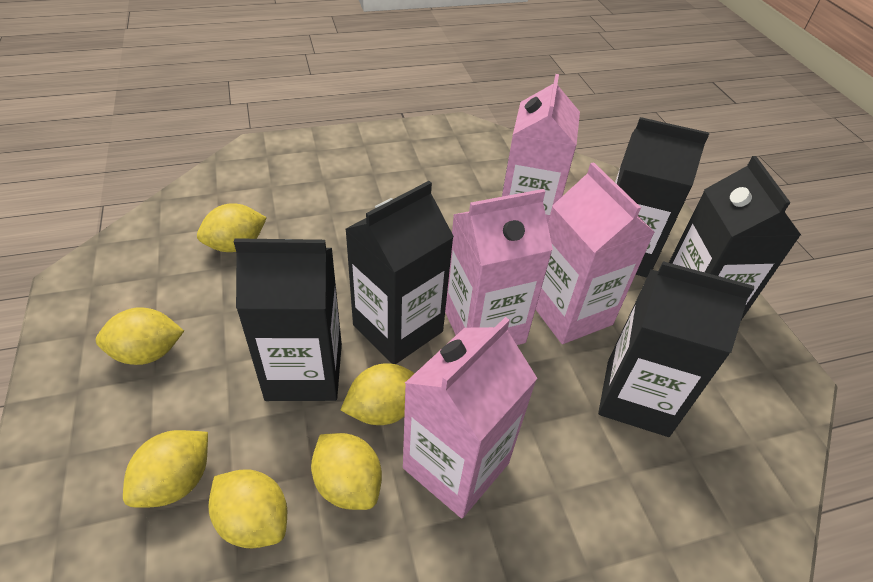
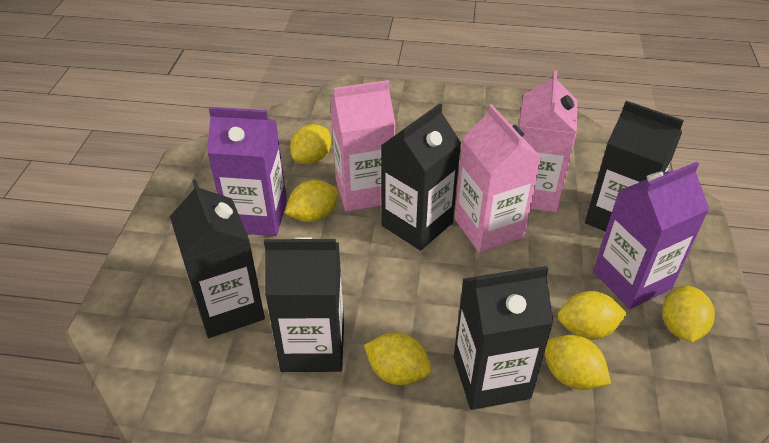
pink carton: [403,317,537,518] [445,189,553,345] [502,74,580,224] [535,162,655,344] = 4 -> [330,80,396,212] [455,104,541,253] [518,70,578,212] = 3
purple carton: none = 0 -> [207,107,287,236] [593,162,709,309] = 2

